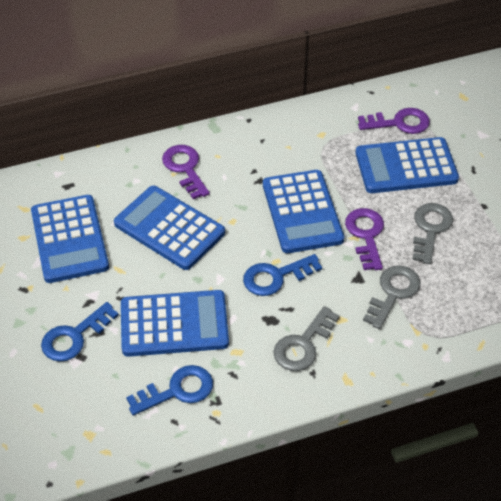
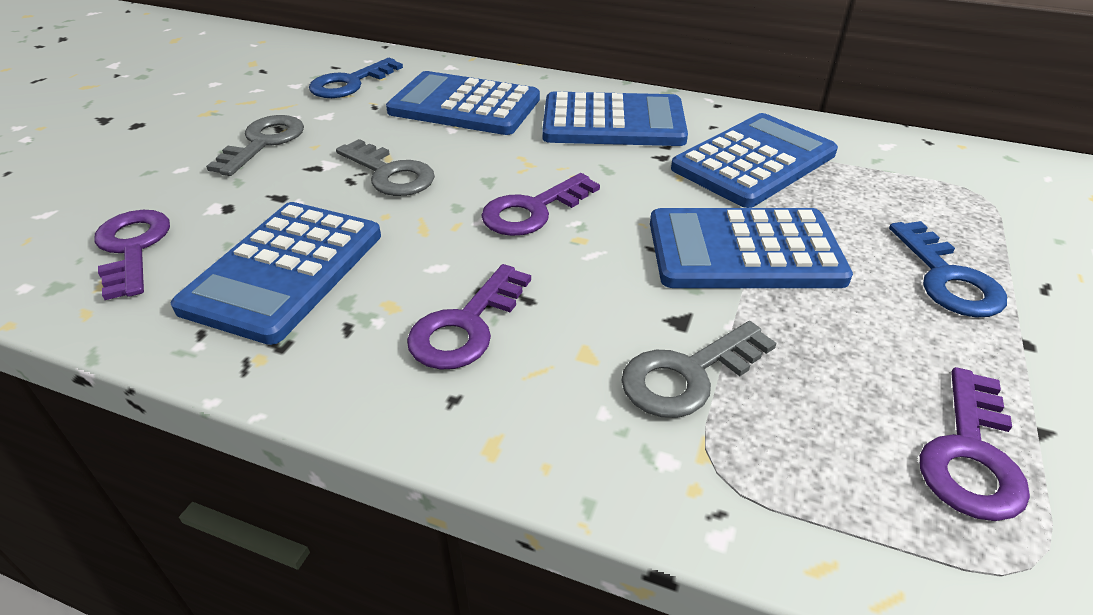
blue key: [41,302,119,362] [126,365,213,415] [243,254,322,296] = 3 -> [309,58,403,98] [889,221,1007,317] = 2
purple key: [162,145,210,199] [345,208,384,270] [358,108,430,134] = 3 -> [94,210,170,300] [407,264,531,370] [481,173,600,236] [920,367,1030,521] = 4

